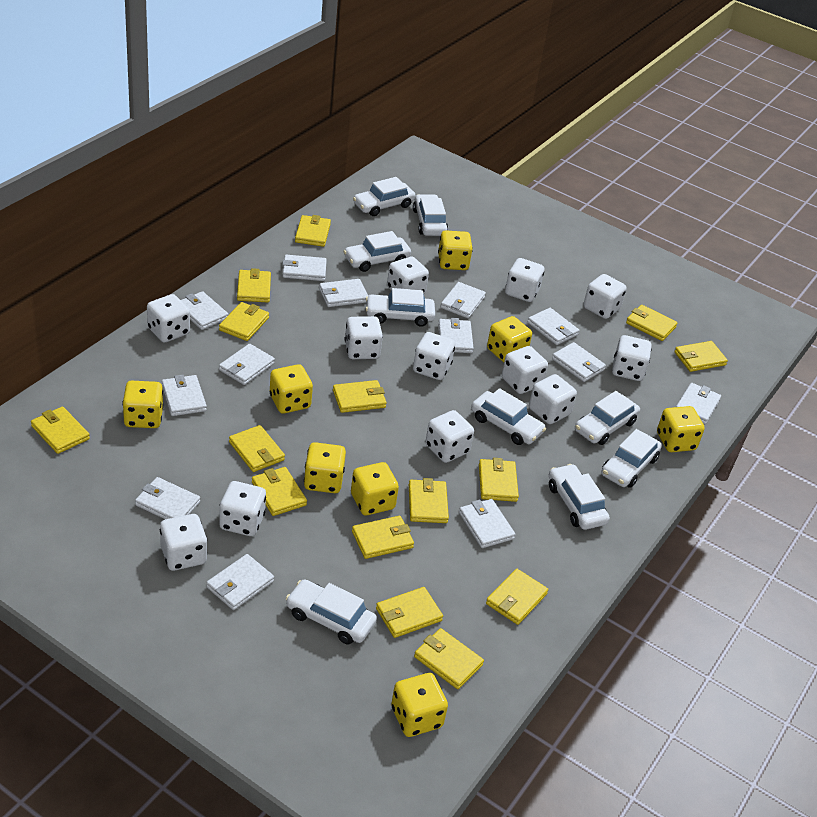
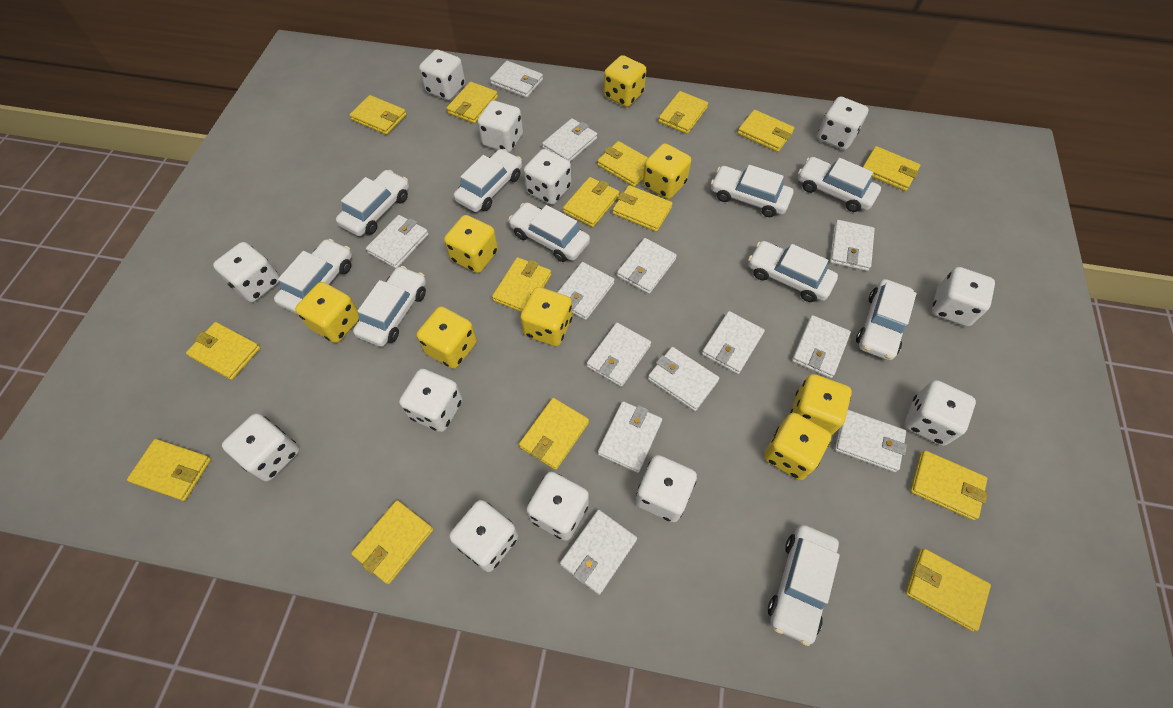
white car: [286,579,377,645] [344,231,411,272] [353,177,415,216] [366,288,435,327] [413,194,448,236] [471,388,546,445] [549,464,610,530] [575,391,640,445] [601,429,662,488] = 9 -> [274,239,352,315] [336,170,409,236] [353,266,426,347] [454,149,522,212] [508,202,590,262] [711,165,794,217] [748,241,838,302] [768,525,840,646] [798,157,881,212] [856,279,917,360] = 10

